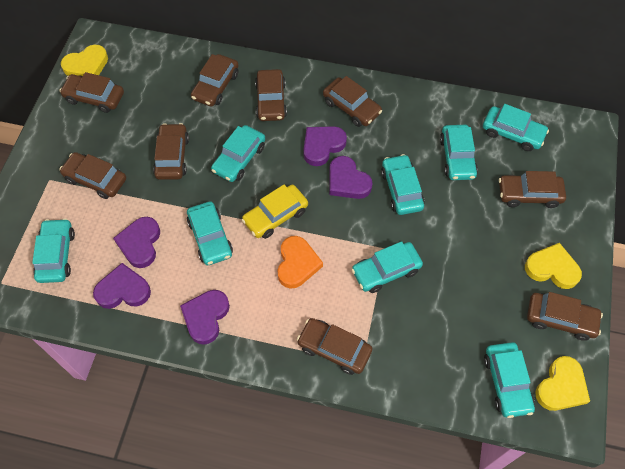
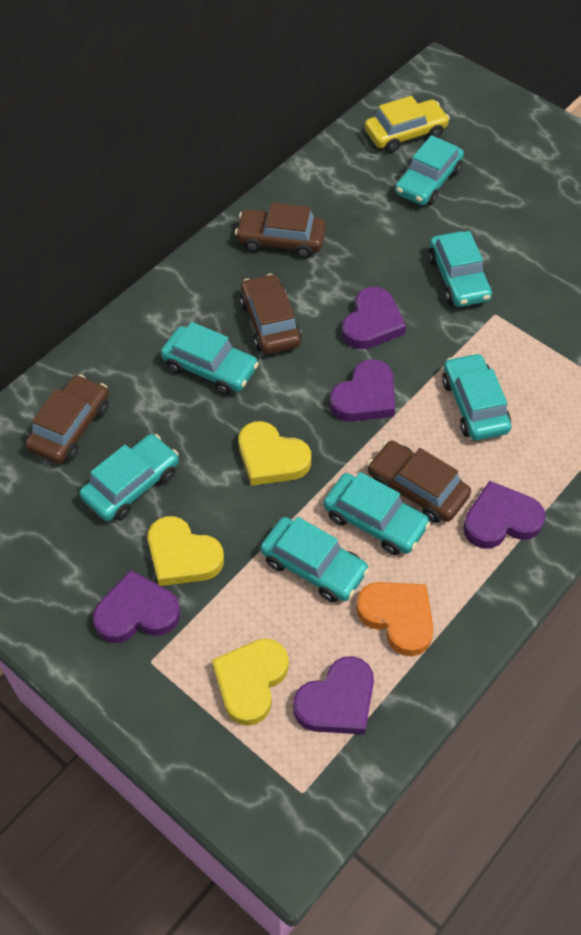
brown car: [60,72,124,113] [60,152,126,199] [153,123,189,180] [191,54,239,107] [255,69,287,121] [297,318,372,375] [323,76,382,127] [499,171,566,208] [527,292,603,341] = 9 -> [25,375,109,464] [235,203,326,258] [240,274,302,354] [367,441,471,523] = 4
turquoise car: [32,218,75,283] [187,201,233,265] [211,125,265,182] [351,241,423,293] [381,154,425,215] [440,125,478,180] [483,104,549,151] [484,342,535,418] = 8 -> [79,434,179,521] [161,322,259,395] [260,517,369,602] [323,472,431,555] [395,135,464,206] [428,231,492,307] [442,353,511,441] = 7

